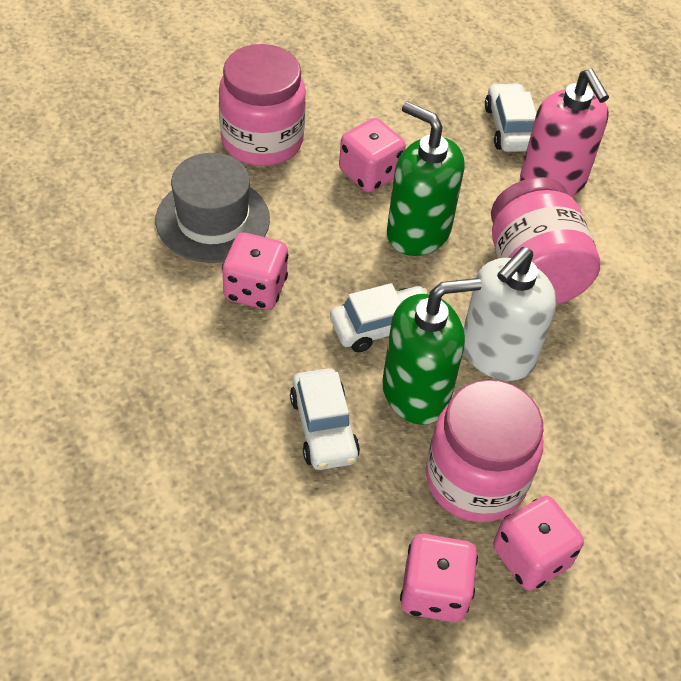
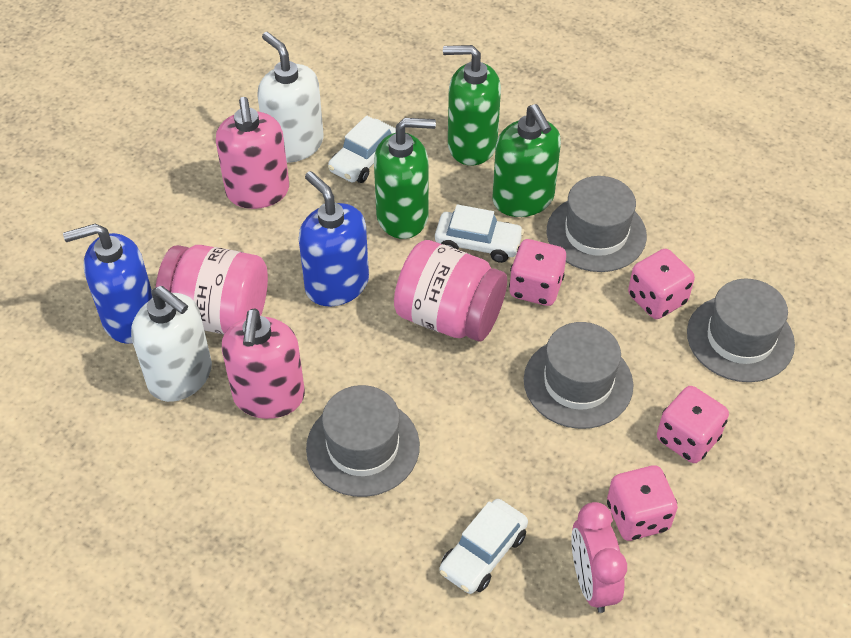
blue soap dispenser: none = 0 -> [63,224,153,344] [299,171,369,306] = 2
green soap dispenser: [382,278,482,425] [387,101,465,256] = 2 -> [374,118,436,239] [443,45,501,165] [493,104,561,217] = 3
grey hat: [155,153,270,263] = 1 -> [306,385,420,497] [524,322,633,429] [547,176,647,272] [687,278,795,382] = 4
pink clock: none = 0 -> [571,502,627,613] = 1
pink jar: [219,44,306,166] [426,380,543,522] [491,177,600,305] = 3 -> [156,245,268,334] [394,240,507,342] = 2
pink soap dispenser: [520,69,609,197] = 1 -> [216,97,289,209] [222,308,305,419] = 2
white soap dispenser: [464,247,557,381] = 1 -> [131,286,212,402] [257,32,324,163] = 2

